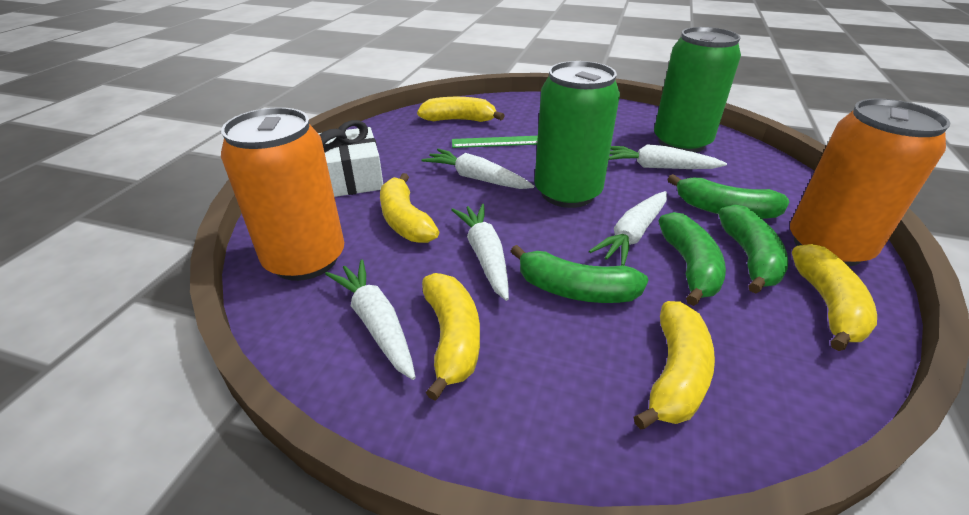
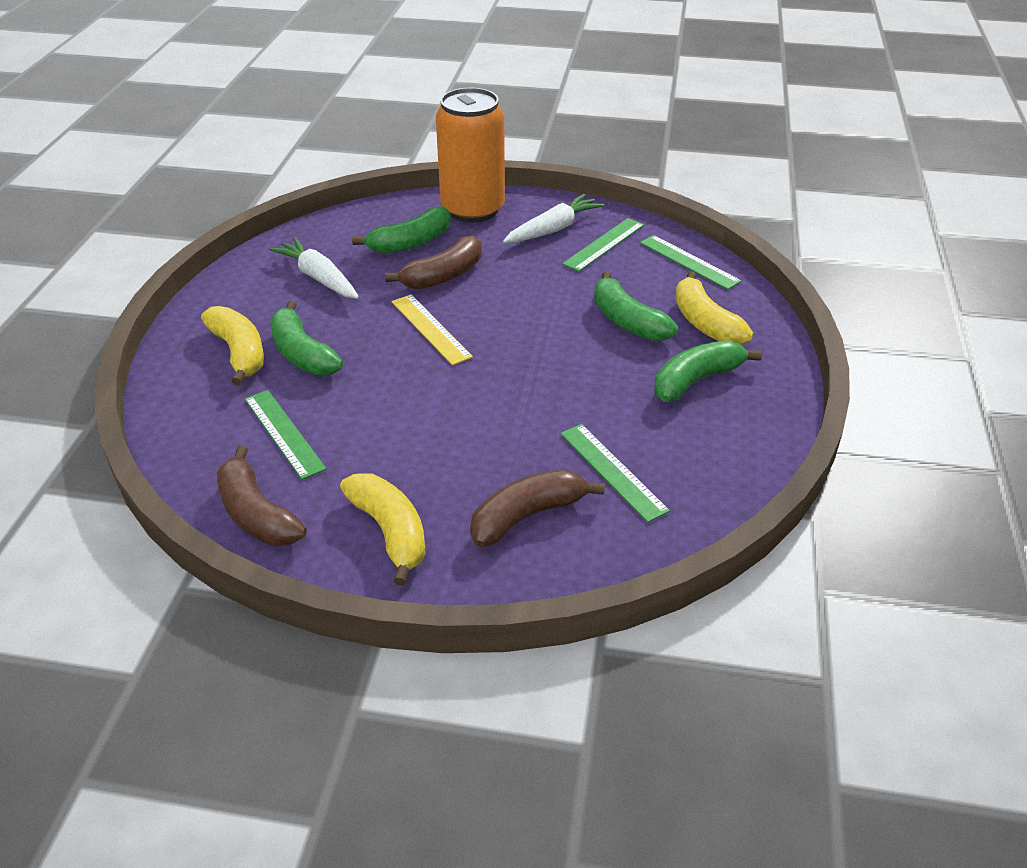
brown banana: none = 0 -> [217,446,307,546] [385,235,482,289] [470,469,605,547] = 3
green can: [534,61,620,208] [654,27,741,153] = 2 -> none = 0
green ruler: [452,136,538,148] = 1 -> [245,390,327,480] [560,424,670,523] [562,218,644,272] [640,235,742,290] = 4
orange can: [221,107,344,281] [790,98,950,267] = 2 -> [436,88,505,223] = 1
white carrot: [325,260,416,380] [422,148,534,189] [451,204,509,301] [589,191,667,266] [609,144,727,169] = 5 -> [269,237,359,299] [503,194,605,243] = 2
white gift: [318,120,383,197] = 1 -> none = 0
yellow banana: [380,173,439,243] [417,97,505,122] [422,273,480,401] [634,301,715,430] [792,244,877,351] = 5 -> [201,306,264,386] [340,473,426,586] [675,271,753,345] = 3
yellow ruler: none = 0 -> [392,295,473,365] = 1

